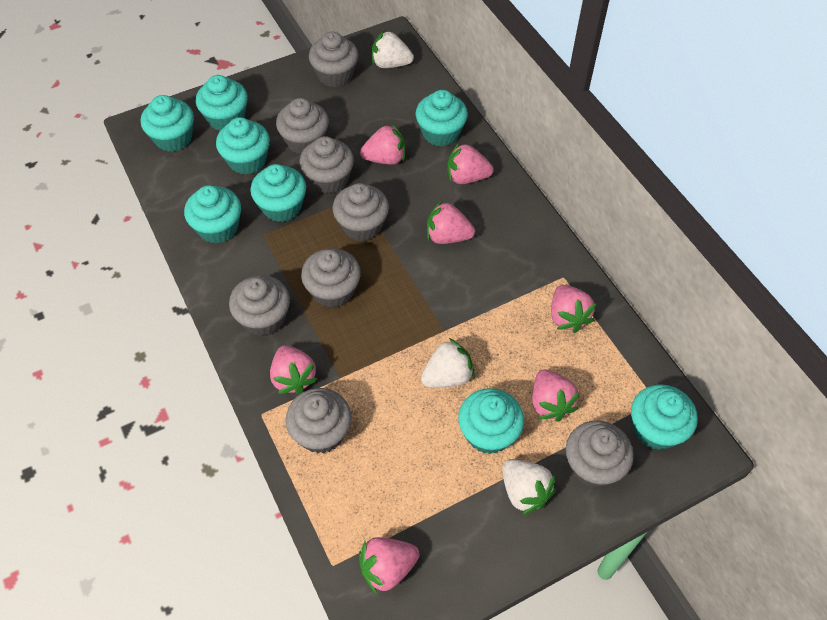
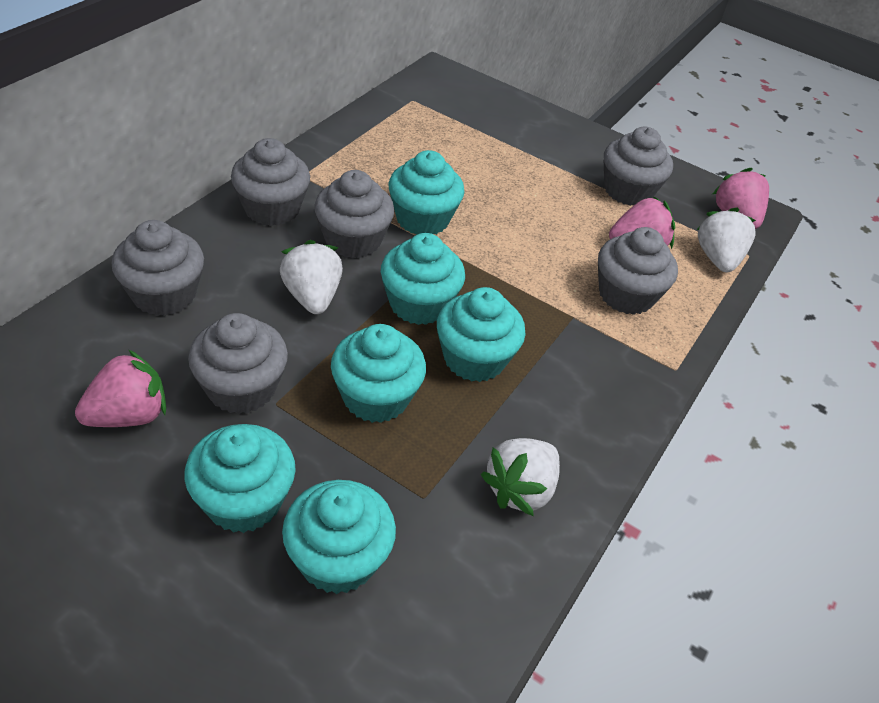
grey cupcake: [229,275,290,336] [276,98,329,154] [285,388,352,453] [300,136,354,194] [301,248,361,308] [309,31,358,87] [333,183,389,241] [566,421,634,488] = 8 -> [112,220,204,316] [188,313,288,414] [231,138,310,226] [314,170,395,259] [598,227,678,315] [604,126,673,206] = 6
pink strawberry: [270,345,318,394] [359,537,420,594] [360,124,405,165] [427,200,475,244] [447,143,494,184] [532,369,580,421] [551,285,597,333] = 7 -> [75,350,166,427] [609,196,675,249] [713,168,769,229] = 3
turquoise cupcake: [141,95,194,152] [184,185,241,244] [196,75,248,131] [216,117,270,175] [250,164,306,222] [416,90,468,146] [458,388,524,454] [631,384,698,450] = 8 -> [184,424,296,533] [282,480,396,594] [331,324,426,423] [381,233,465,325] [389,150,464,235] [437,287,526,382] = 6

